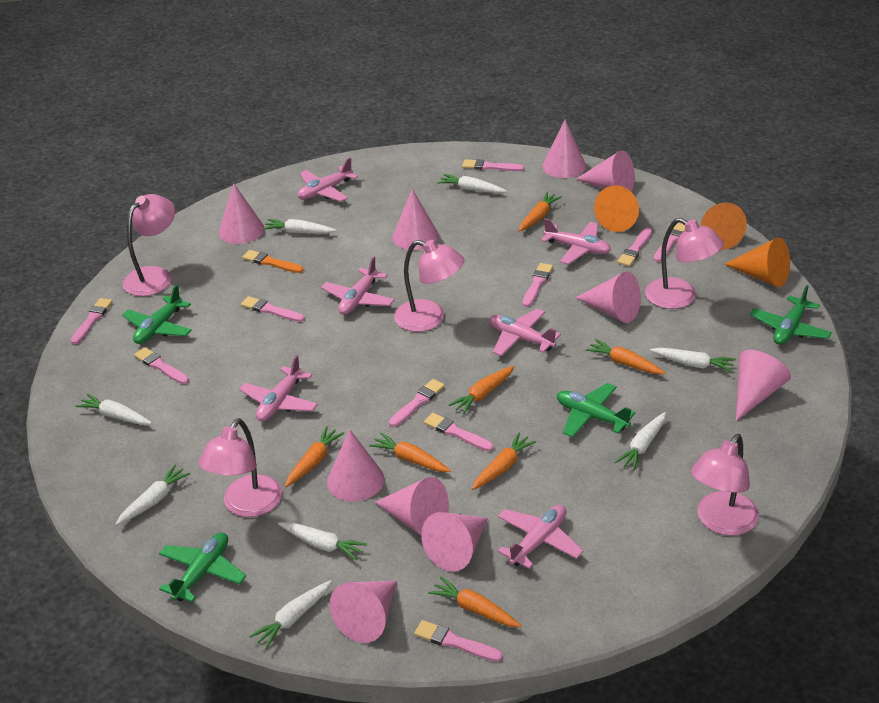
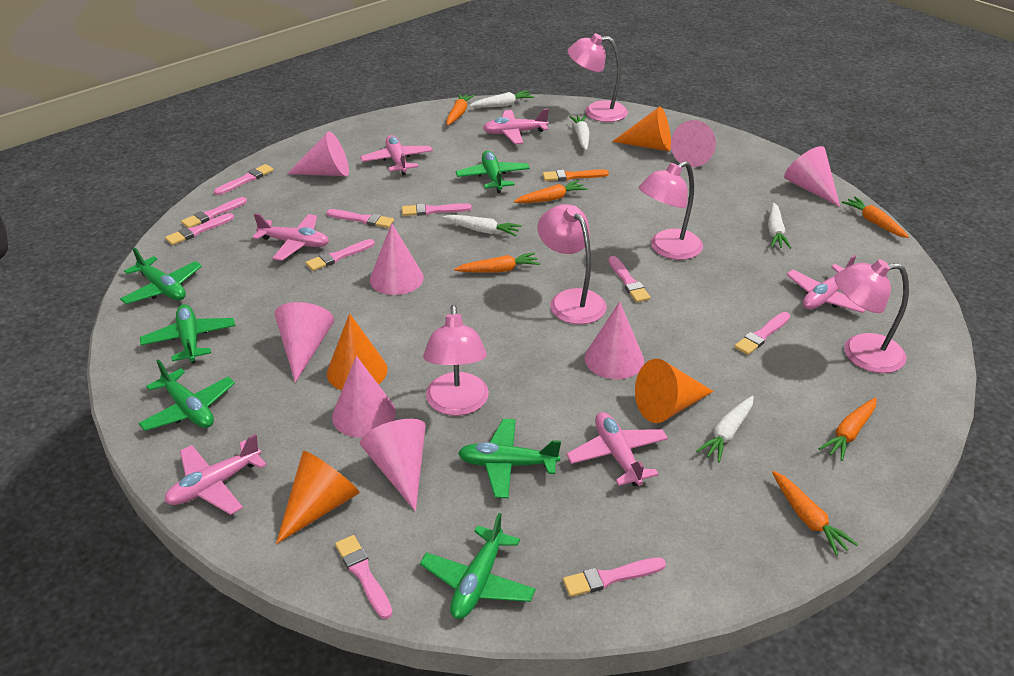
green plane: [122,285,192,344] [159,532,246,602] [557,383,636,437] [750,285,832,345] = 4 -> [120,247,202,304] [138,359,235,431] [140,304,235,363] [420,513,536,619] [456,151,530,193] [458,419,561,498] = 6
orange carrot: [285,426,344,487] [369,433,451,472] [428,577,521,627] [449,366,514,415] [472,433,536,490] [519,192,562,232] [586,339,665,374] = 7 -> [446,93,474,126] [454,252,540,273] [514,180,587,203] [772,471,858,556] [818,398,877,461] [842,197,909,238] = 6
orange cone: [594,185,639,232] [701,202,747,250] [724,237,790,287] = 3 -> [276,451,360,544] [327,313,388,390] [612,106,671,151] [635,359,714,423] = 4
pink cone: [219,183,264,244] [327,429,384,502] [330,581,397,643] [374,477,449,535] [392,189,439,250] [421,512,488,572] [542,120,586,178] [575,272,641,323] [576,150,635,192] [736,350,791,421] = 10 -> [275,302,334,383] [287,131,349,176] [332,356,396,437] [360,419,426,512] [370,223,424,295] [585,301,644,379] [671,120,716,167] [784,146,840,207] = 8
white carrot: [75,394,152,425] [115,465,191,526] [250,580,332,649] [263,219,336,234] [278,522,367,561] [438,174,507,193] [614,412,666,471] [650,348,736,372] = 8 -> [443,215,522,236] [469,91,534,107] [569,115,590,150] [696,396,754,462] [768,203,791,249] = 5

